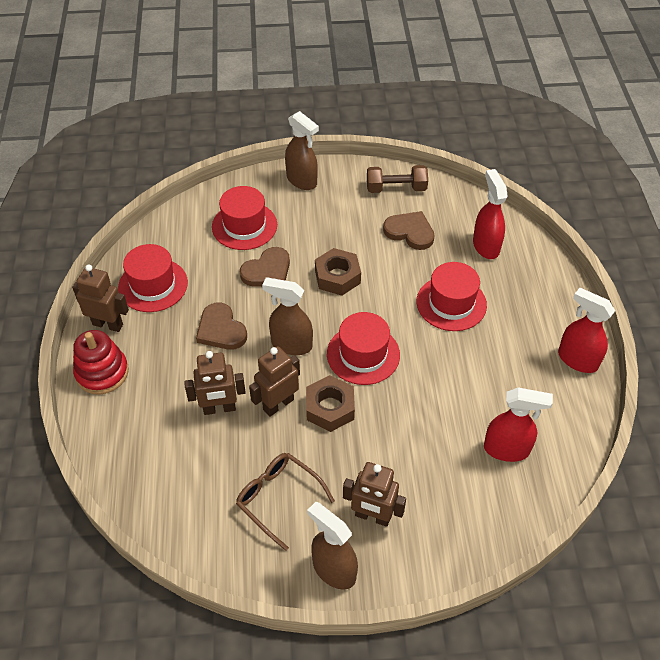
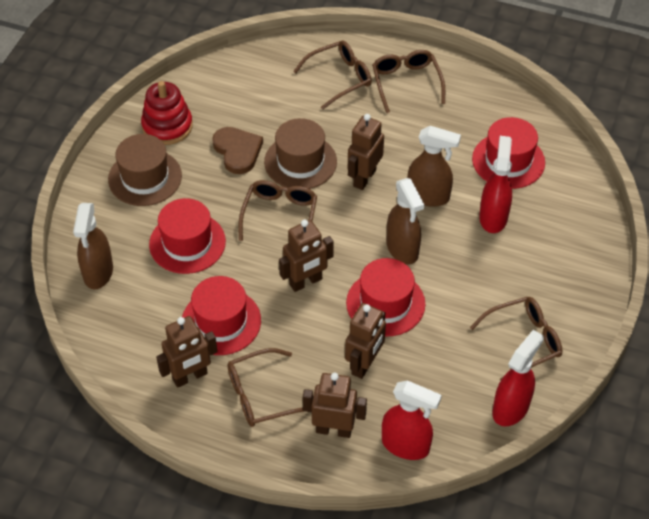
brown dumbbell: [367,165,428,193] = 1 -> none = 0
brown glasses: [236,453,335,551] = 1 -> [227,348,304,427] [238,180,317,241] [293,41,372,110] [372,50,445,113] [470,297,562,381] = 5
brown hat: none = 0 -> [108,134,182,206] [264,118,337,189] = 2
brown heart: [196,303,247,350] [240,247,290,287] [383,211,435,250] = 3 -> [212,127,263,174] = 1
brown nut: [306,375,355,432] [315,248,361,296] = 2 -> none = 0
brown robot: [72,264,129,332] [184,351,246,415] [249,346,300,417] [343,462,406,527] = 4 -> [156,316,217,388] [279,220,334,292] [303,373,367,438] [345,303,386,379] [348,114,384,190] = 5

